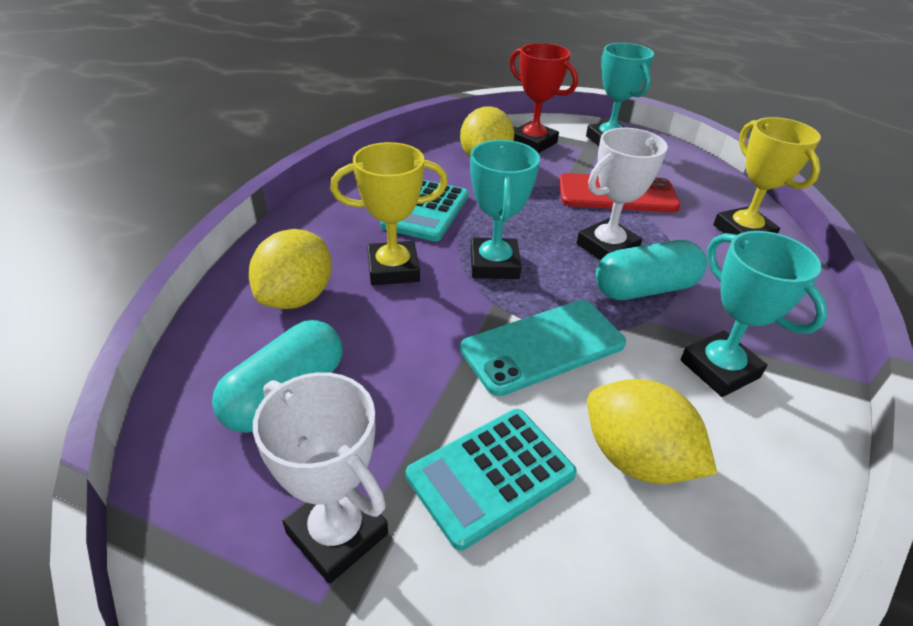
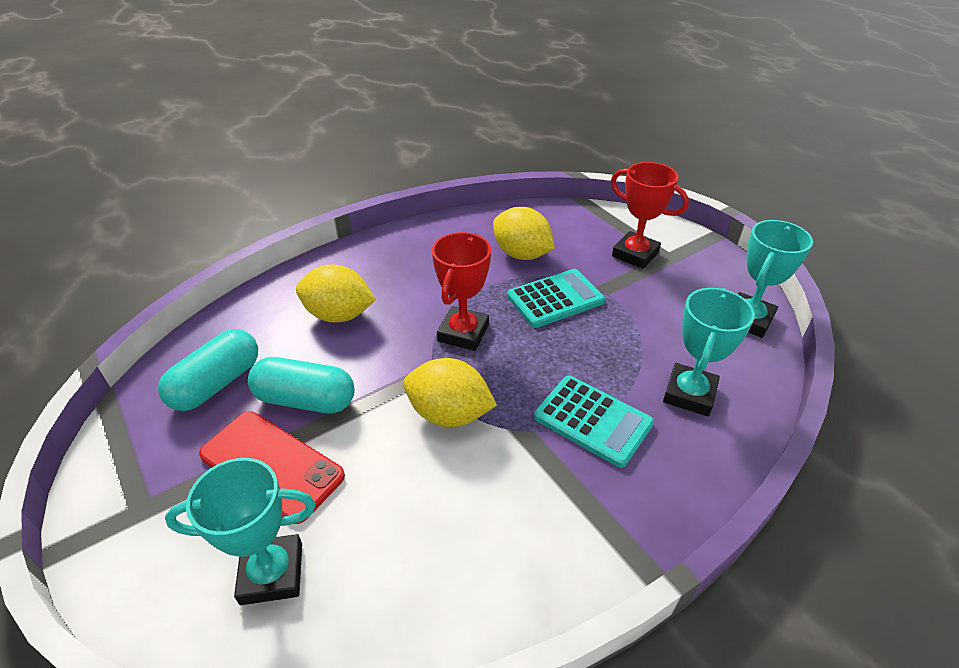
red trophy: [509,43,578,153] = 1 -> [432,232,491,351] [611,162,689,269] = 2
turquoise phone: [460,300,626,396] = 1 -> none = 0
white trophy: [253,372,388,584] [577,128,668,260] = 2 -> none = 0
yellow trophy: [330,142,448,285] [713,117,821,235] = 2 -> none = 0

